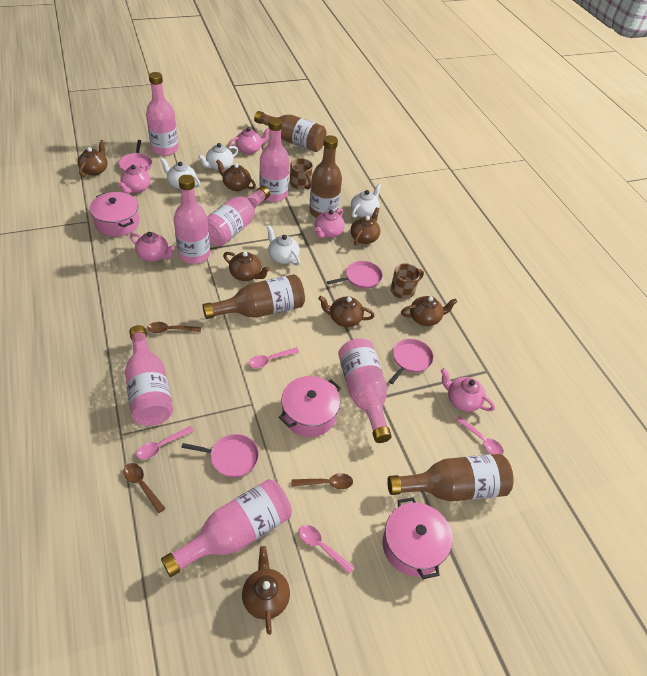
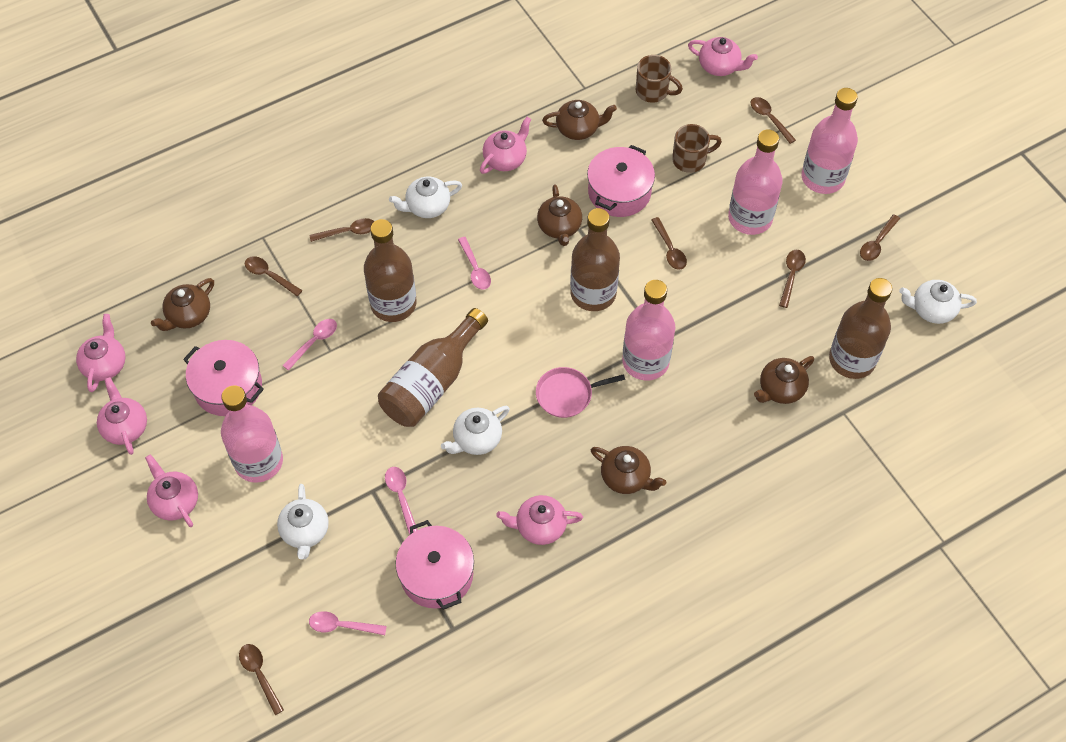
brown spoon: [123,463,165,513] [147,322,201,333] [291,473,353,489] = 3 -> [239,644,284,715] [245,256,303,296] [309,218,375,242] [652,217,687,270] [751,97,796,144] [779,250,806,308] [860,214,900,261] = 7
brown teapot: [78,140,108,177] [216,159,256,191] [223,251,270,281] [242,546,290,635] [318,296,375,327] [351,207,380,245] [401,296,457,326] = 7 -> [151,278,214,331] [537,185,582,246] [542,100,617,140] [591,446,666,494] [754,356,814,404] = 5
pink bottle: [125,325,173,426] [146,72,178,156] [161,479,292,577] [174,175,210,264] [207,186,270,246] [259,117,289,202] [338,338,392,443] = 7 -> [221,385,283,483] [622,280,675,381] [728,129,783,235] [802,88,858,194] = 4
pink pan: [119,140,152,171] [181,434,259,477] [327,261,383,289] [389,339,434,384] = 4 -> [536,367,625,418] = 1
pink teapot: [118,164,150,194] [130,232,175,261] [228,127,269,154] [315,208,345,238] [441,368,495,412] = 5 -> [76,314,126,392] [97,377,147,455] [145,454,198,527] [480,117,531,174] [496,495,583,545] [688,37,758,76] = 6

